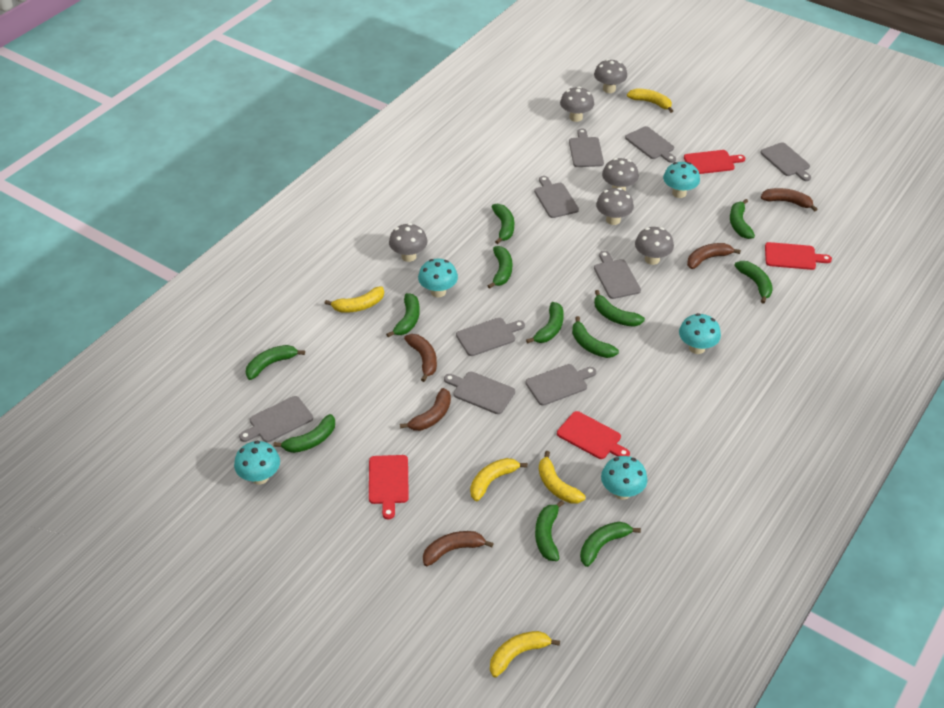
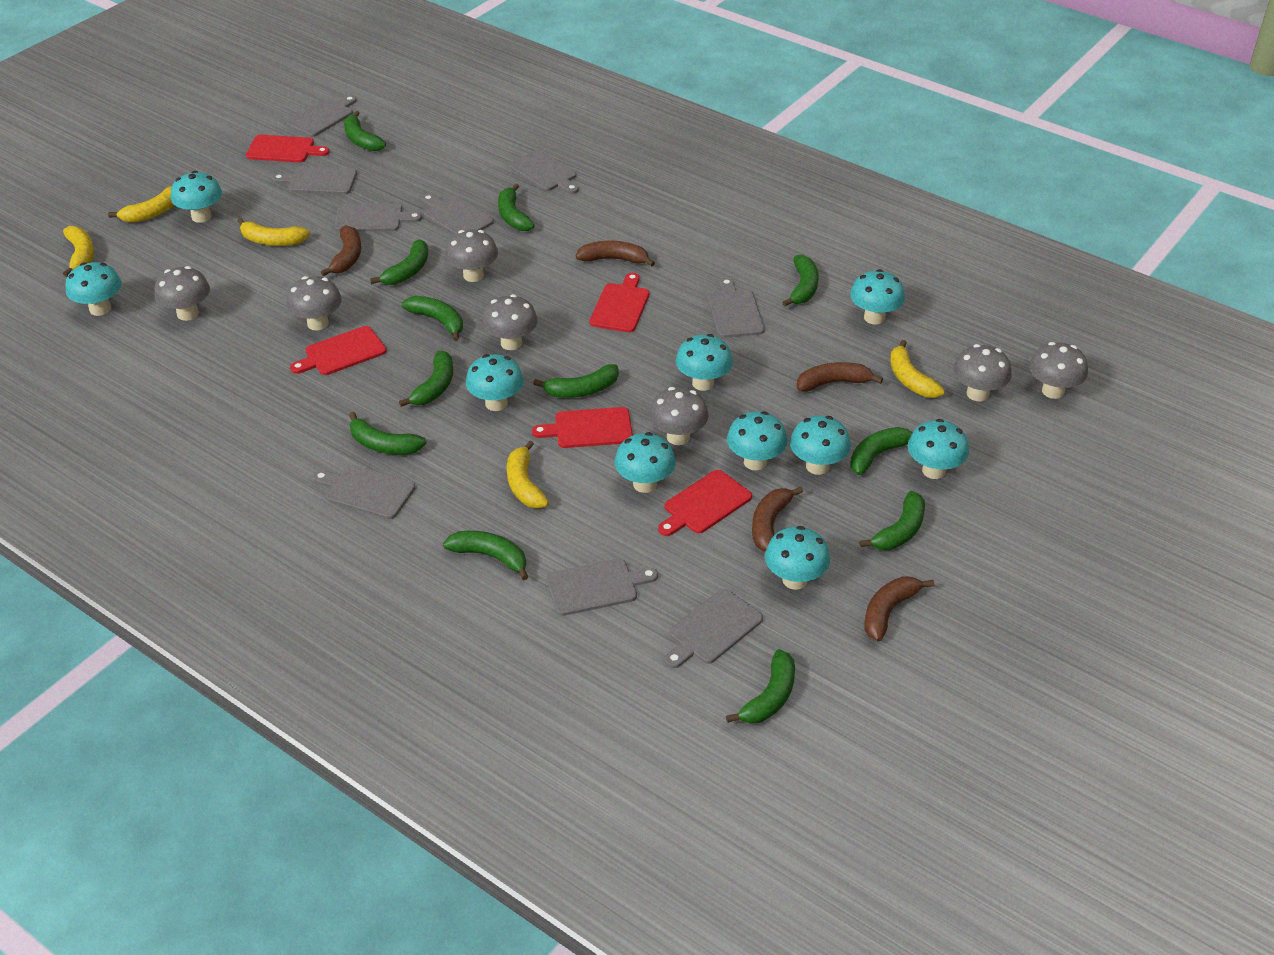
grey mushroom: [389,223,428,262] [560,86,594,122] [594,59,627,93] [596,188,634,225] [602,158,639,191] [635,227,674,265] = 6 -> [154,266,210,321] [286,276,342,330] [445,230,498,282] [482,294,538,350] [649,387,709,445] [953,344,1012,401] [1030,342,1088,399] = 7
red cutting board: [369,455,409,519] [557,411,630,459] [684,150,746,174] [765,242,832,270] = 4 -> [246,135,330,163] [290,326,386,375] [532,407,633,448] [590,273,649,332] [658,470,752,536] = 5
turquoise mushroom: [234,441,280,485] [418,259,458,297] [601,456,648,500] [663,162,700,198] [679,313,721,354] = 5 -> [66,262,121,316] [171,171,222,223] [466,354,524,411] [614,432,676,493] [676,334,733,391] [727,411,787,471] [765,526,830,590] [790,416,851,475] [850,269,905,325] [908,419,969,479] = 10

